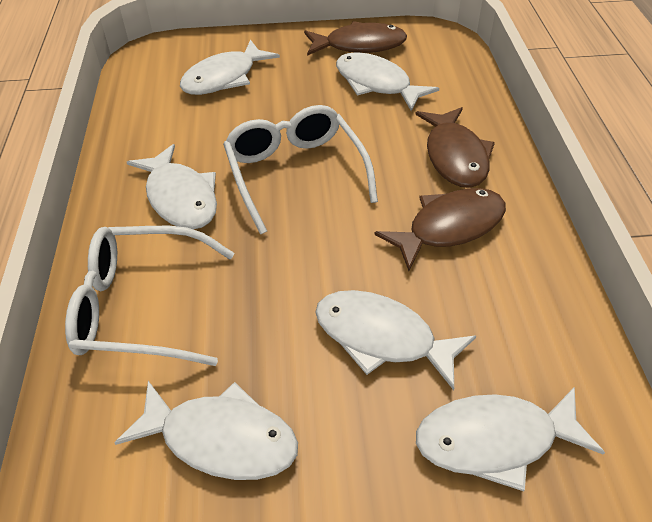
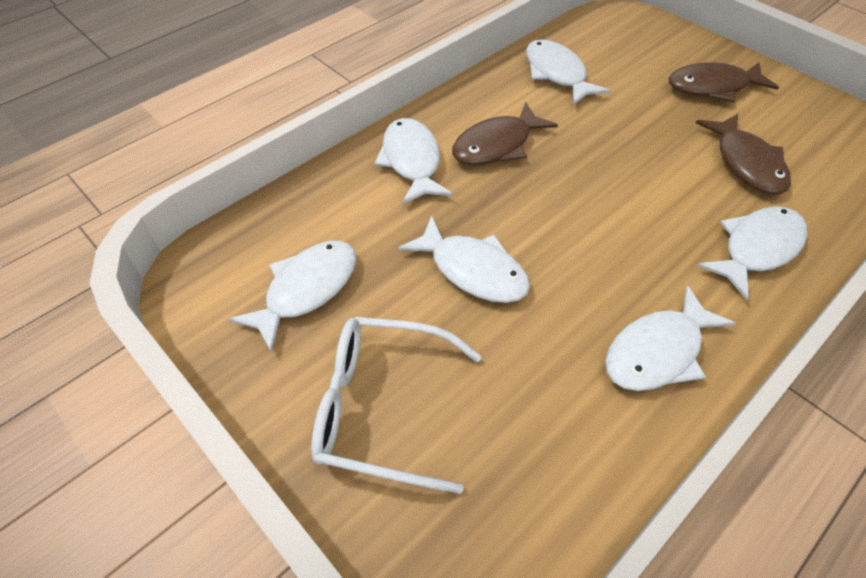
white glasses: [65,226,234,366] [223,105,378,234] = 2 -> [311,317,482,494] = 1

